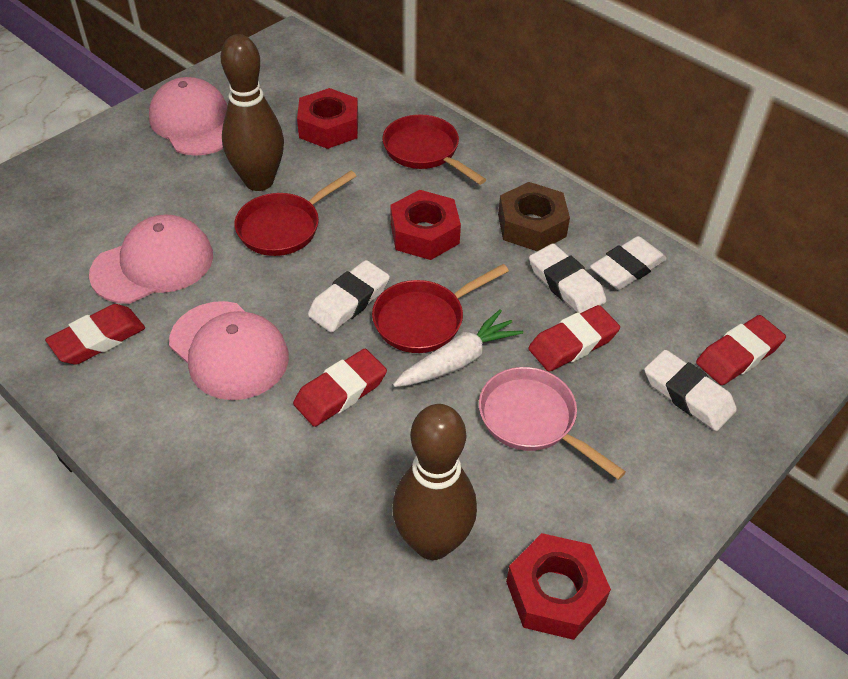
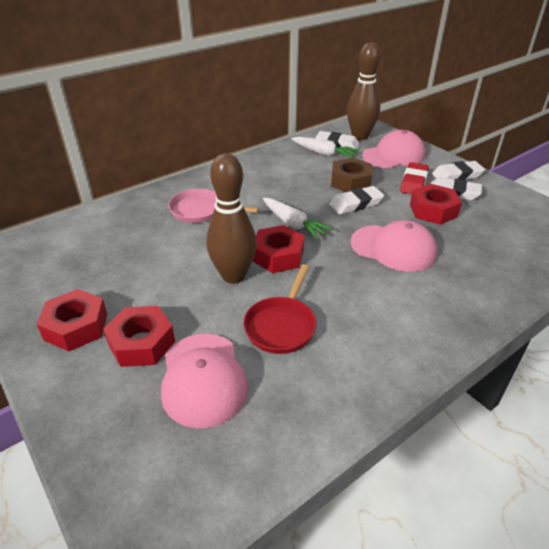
red eraser: [45,304,145,365] [293,349,387,427] [528,305,620,372] [696,315,786,385] = 4 -> [400,162,429,194] = 1
red nut: [297,88,358,149] [390,190,461,260] [506,533,611,640] = 3 -> [37,289,107,351] [103,306,175,367] [252,225,305,273] [410,184,462,225] = 4
red pan: [235,170,356,256] [372,264,509,353] [382,114,486,185] = 3 -> [243,264,316,354] = 1
white carrot: [393,309,523,387] = 1 -> [263,198,333,240] [291,137,359,158] = 2

